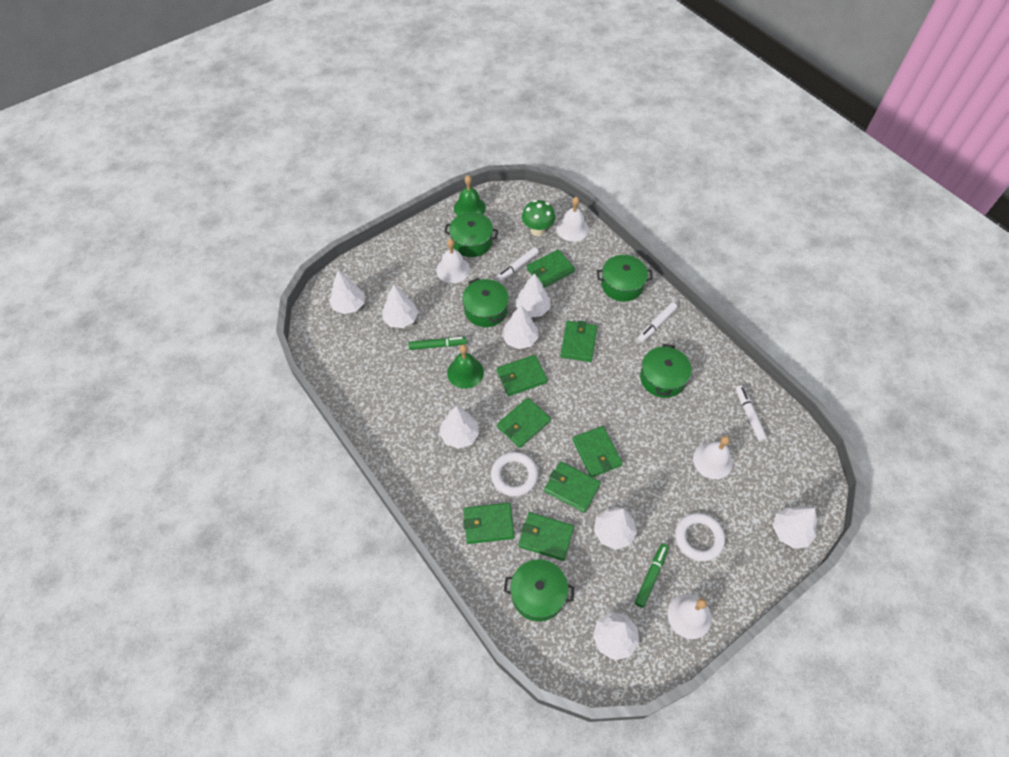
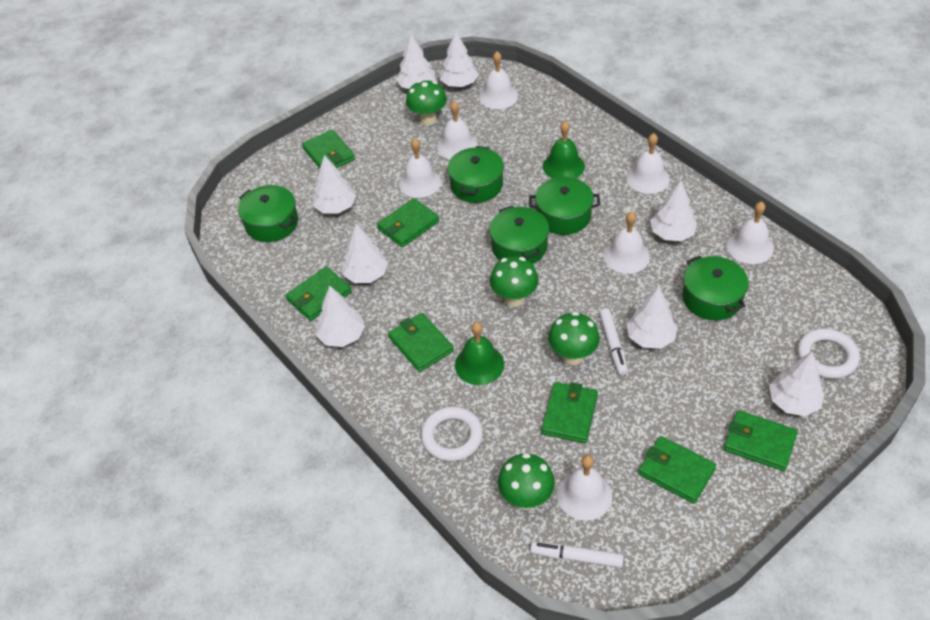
green marker: [408,337,467,350] [635,544,669,608] = 2 -> none = 0
green mushroom: [522,200,555,236] = 1 -> [406,80,447,125] [490,256,539,307] [498,453,555,510] [548,312,600,365] = 4
green wallet: [463,503,515,544] [497,355,548,396] [497,398,551,448] [518,512,574,561] [527,250,575,288] [544,461,601,513] [560,320,597,362] [572,426,623,477] = 8 -> [285,267,352,321] [302,130,355,168] [377,198,439,247] [388,313,454,372] [541,382,598,443] [638,436,716,504] [724,410,798,471] = 7
white bell: [436,239,470,283] [556,197,589,242] [668,594,712,639] [693,436,733,479] = 4 -> [399,138,441,198] [437,101,478,159] [479,51,518,109] [557,455,612,520] [604,211,650,274] [626,133,670,194] [727,201,774,264] = 7
white marker: [496,247,539,282] [638,302,677,342] [736,385,767,441] = 3 -> [530,542,624,568] [599,308,628,376] = 2

